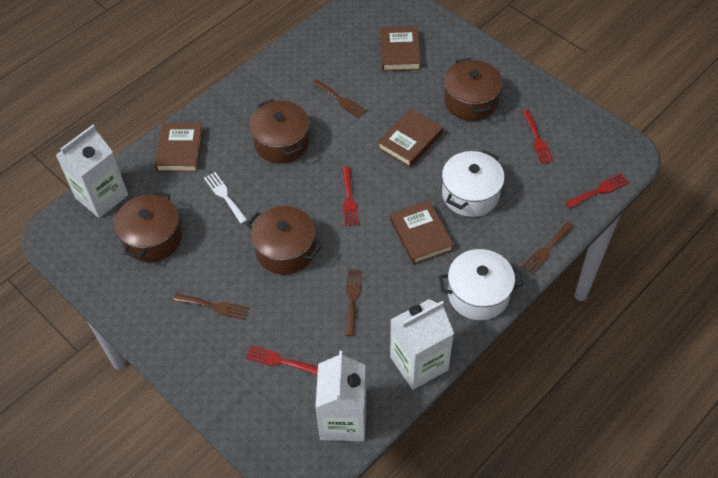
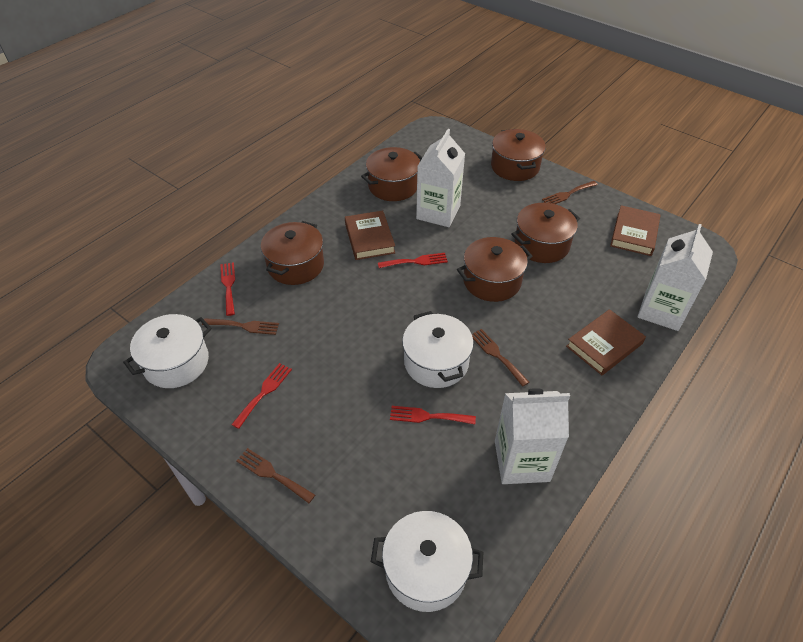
brown book: [154,122,203,172] [378,109,443,167] [380,26,421,71] [390,200,454,265] = 4 -> [345,210,395,260] [566,309,646,375] [610,205,661,256] = 3
brown pot: [114,191,182,262] [246,206,321,275] [249,99,309,163] [444,58,503,121] = 4 -> [261,221,324,285] [361,147,423,201] [457,237,533,302] [491,129,546,181] [512,203,580,263] = 5
white fork: [204,172,247,224] = 1 -> none = 0
white pot: [439,249,523,320] [442,150,505,217] = 2 -> [123,314,212,388] [371,511,483,612] [402,311,474,388] = 3

